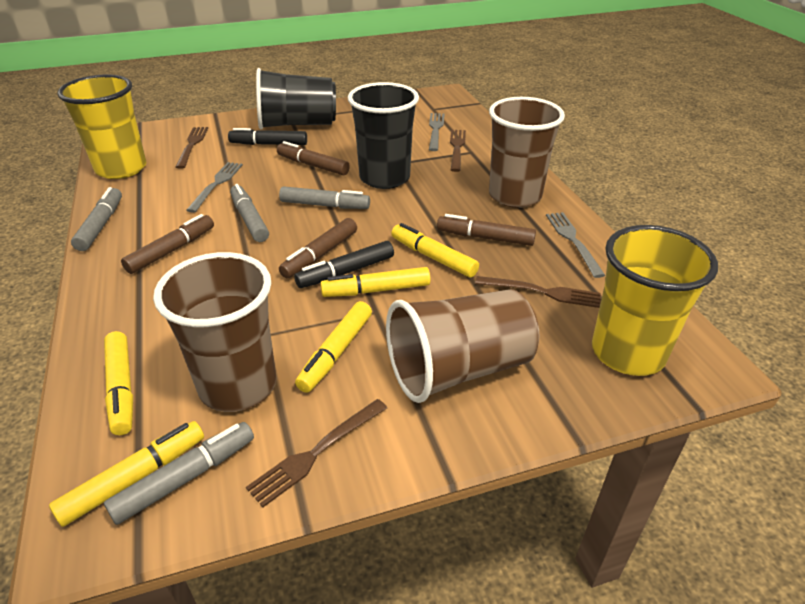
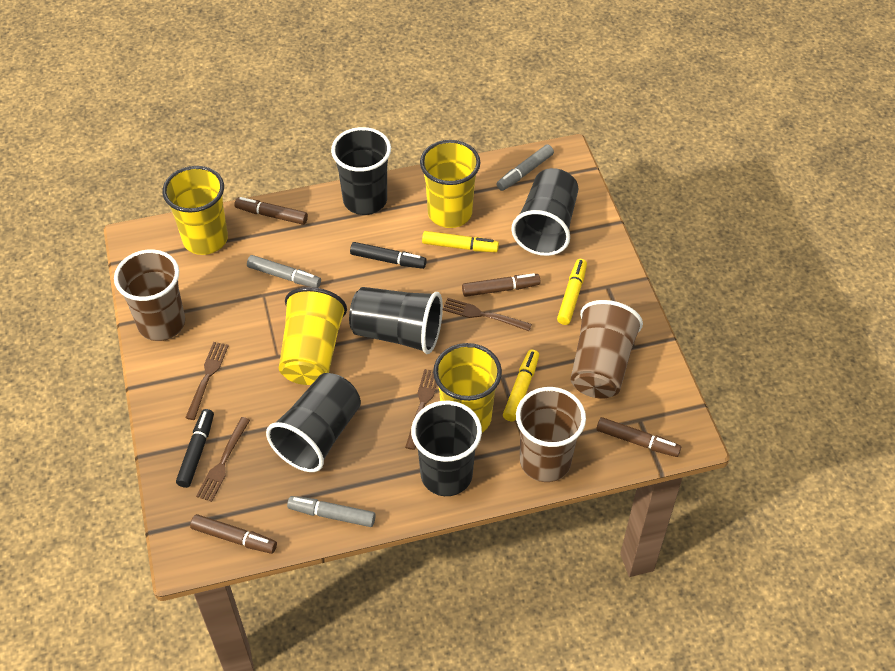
black cup: [256,68,336,129] [348,82,419,189] = 2 -> [266,373,361,472] [331,127,391,215] [349,287,443,354] [411,401,482,496] [511,168,579,256] = 5
grey fork: [186,162,243,213] [429,113,445,151] [546,212,605,278] = 3 -> none = 0
grey marker: [71,187,122,251] [104,422,254,525] [230,184,269,242] [279,186,370,209] = 4 -> [247,255,321,288] [287,496,376,527] [497,145,554,191] = 3
yellow cup: [57,74,146,179] [592,225,718,376] = 2 -> [162,166,228,255] [279,287,347,385] [420,140,481,228] [433,343,502,433] = 4
yellow marker: [49,421,204,527] [104,331,133,435] [295,301,372,393] [320,267,430,297] [391,223,479,278] = 5 -> [422,231,499,252] [503,350,539,421] [557,259,587,325] = 3

